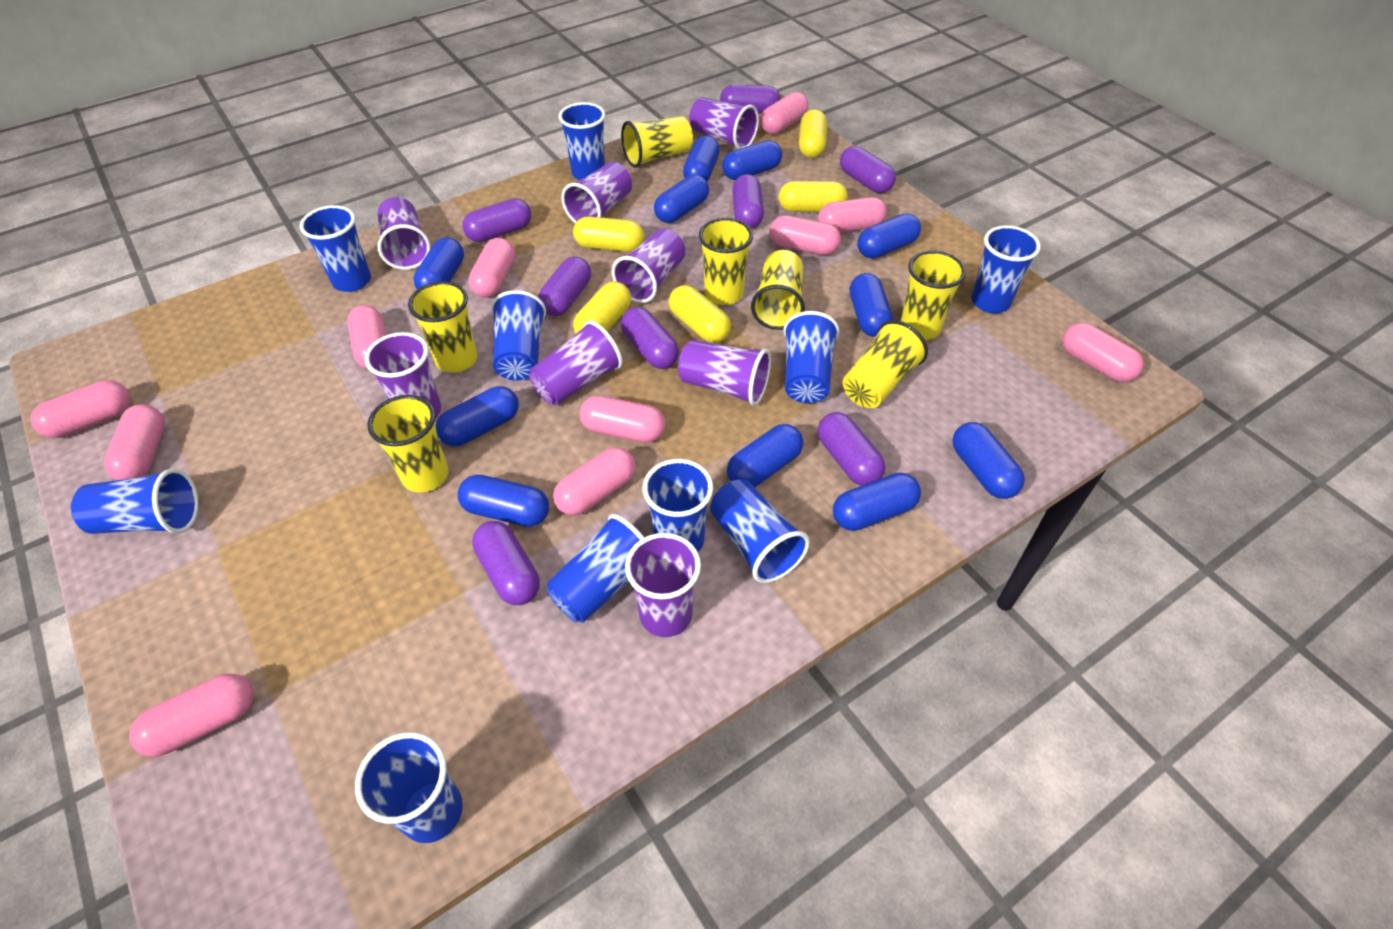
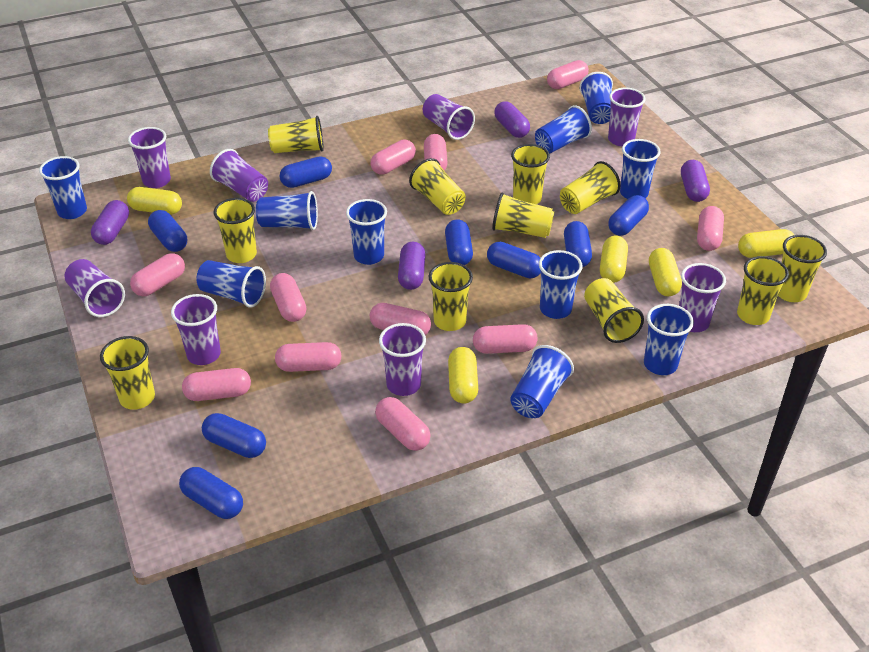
blue capsule: [414,237,464,289] [436,386,519,446] [458,475,549,527] [654,174,709,223] [683,136,720,181] [722,140,782,180] [727,424,803,487] [833,472,921,531] [850,273,893,337] [857,213,921,259] [952,422,1025,499] = 11 -> [148,210,187,252] [179,467,243,519] [202,413,266,458] [279,156,332,188] [445,219,473,265] [487,242,541,278] [564,221,592,267] [608,195,649,236] = 8
purple capsule: [462,198,531,242] [472,521,540,605] [538,256,591,316] [621,307,679,369] [720,85,781,113] [732,174,764,228] [817,412,886,486] [840,146,896,193] = 8 -> [91,200,129,245] [398,242,426,290] [494,101,530,138] [681,160,710,202] = 4
yellow cup: [367,395,449,493] [408,281,477,373] [621,116,693,168] [699,218,753,305] [751,250,805,330] [843,320,928,408] [901,251,966,340] = 7 -> [100,336,155,410] [214,198,257,263] [268,116,324,153] [409,158,466,215] [429,262,473,331] [492,192,554,238] [511,144,550,204] [560,161,620,214] [584,278,644,343] [737,256,789,325] [778,235,827,302] = 11

